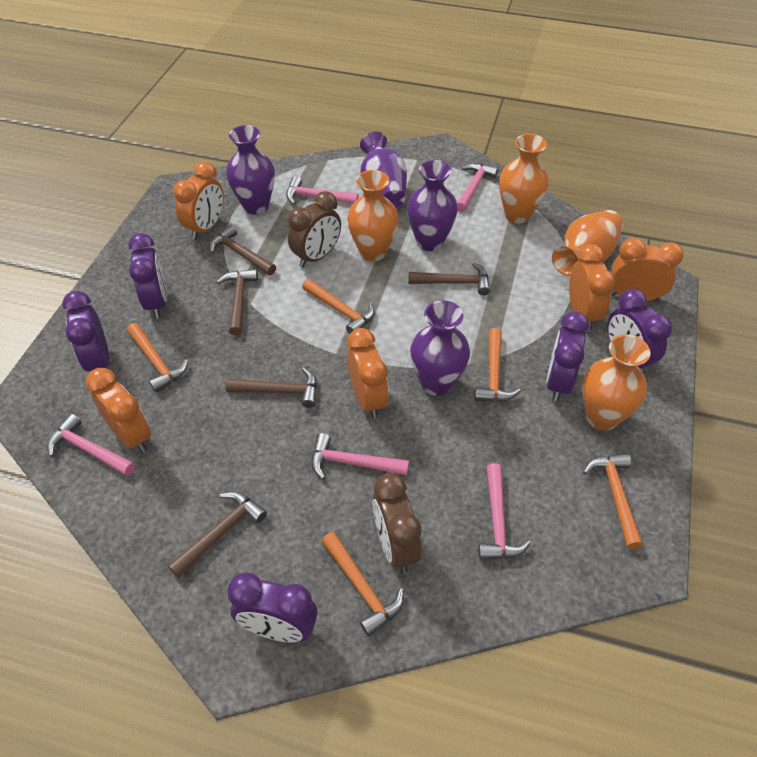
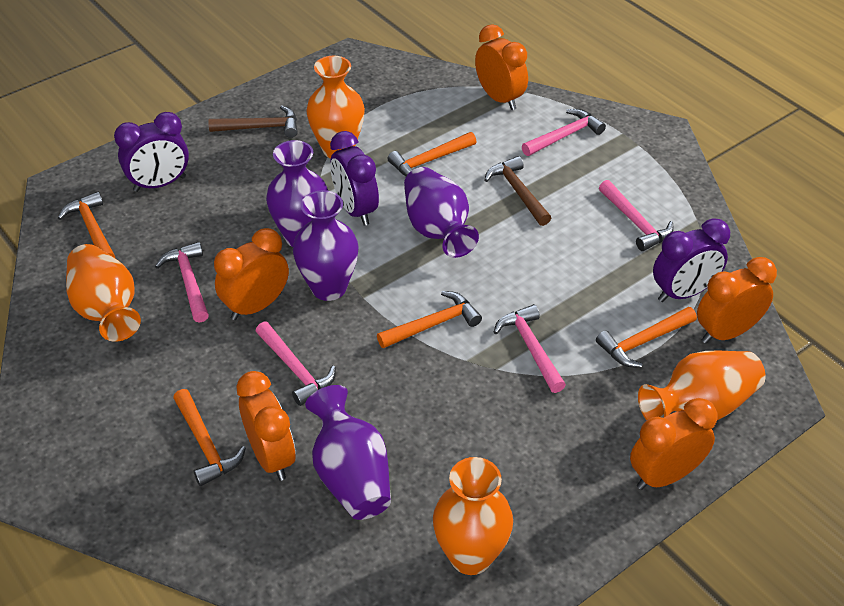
brown clock: [288,191,341,268] [372,473,421,573] = 2 -> none = 0
brown hammer: [168,492,267,578] [209,225,276,275] [217,269,258,336] [225,368,317,408] [408,263,490,296] = 5 -> [208,105,297,138] [485,156,551,226] = 2
purple clock: [62,291,110,372] [128,233,167,318] [227,572,318,642] [546,312,589,402] [607,289,672,375] = 5 -> [114,112,189,192] [330,131,379,226] [653,218,730,302] = 3

